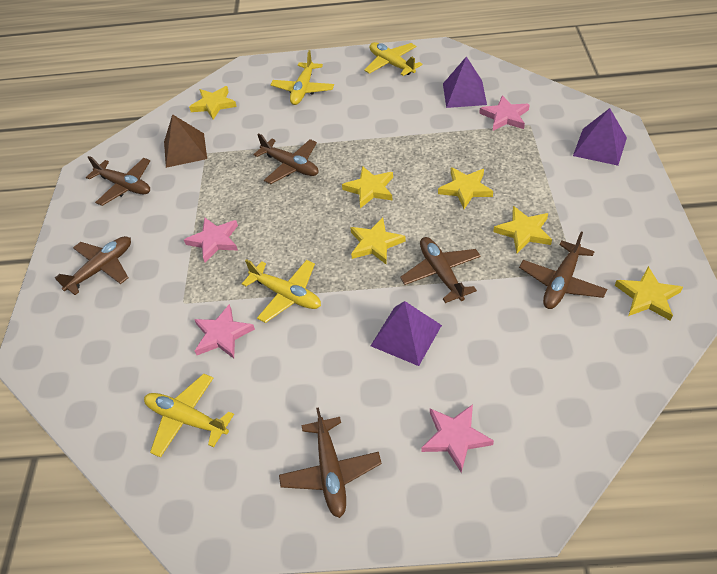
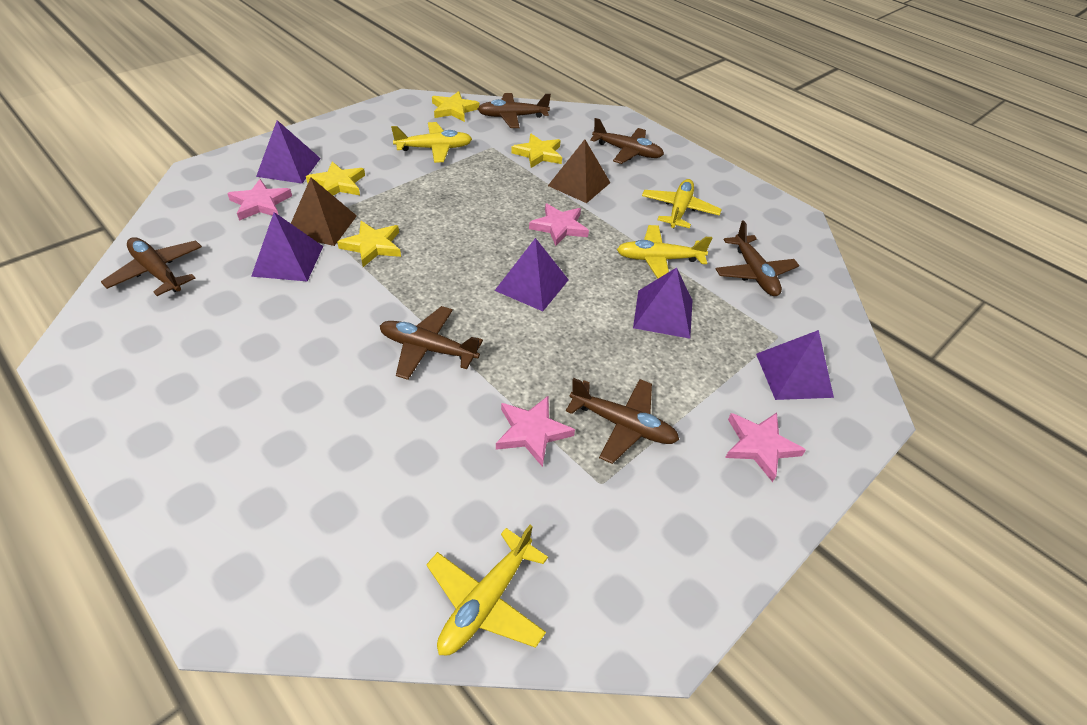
brown pyramid: [164,114,207,168] = 1 -> [291,178,357,246] [548,139,611,203] = 2
purple pyramid: [371,301,442,366] [443,56,487,108] [573,108,627,166] = 3 -> [251,212,323,281] [256,120,321,184] [495,238,569,311] [633,267,693,339] [756,330,834,400] = 5
yellow star: [189,86,237,119] [342,166,393,208] [350,217,406,264] [438,167,493,209] [493,206,552,253] [615,266,683,321] = 6 -> [306,161,365,196] [337,221,401,267] [432,91,480,122] [511,134,562,168] = 4

